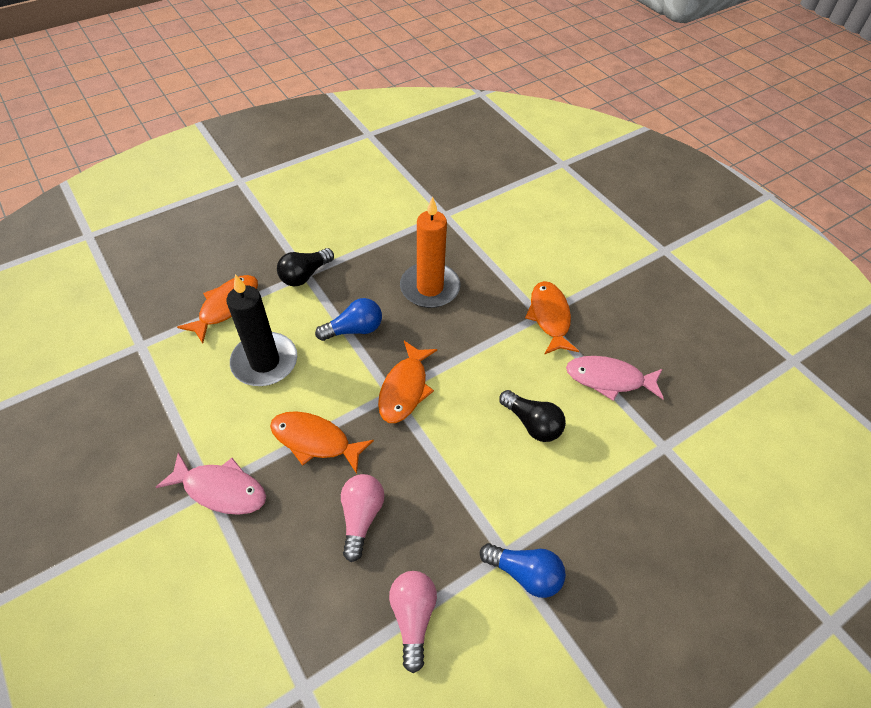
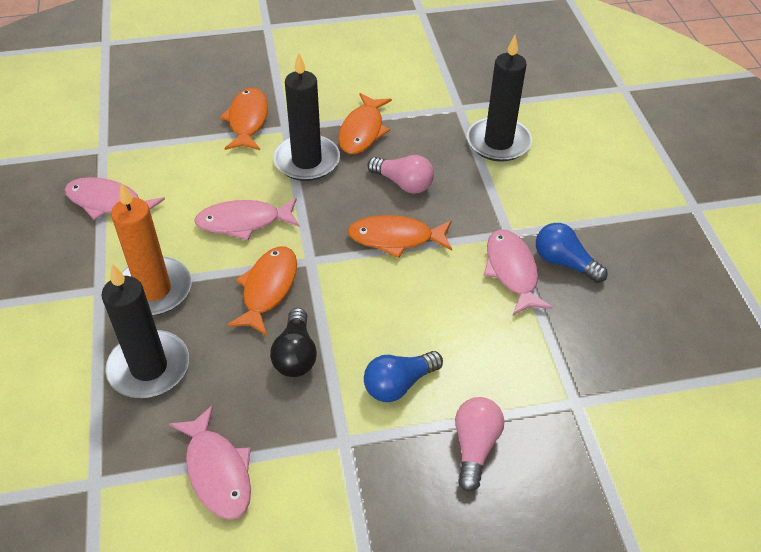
black candle: [226,274,297,386] = 1 -> [102,264,189,398] [273,53,340,181] [467,35,532,162] = 3
black light bulb: [277,248,334,286] [499,390,566,442] = 2 -> [270,308,317,377] = 1
pink fish: [156,453,266,515] [566,356,664,401] = 2 -> [64,177,165,220] [169,405,251,520] [194,198,300,240] [484,229,553,316] = 4

